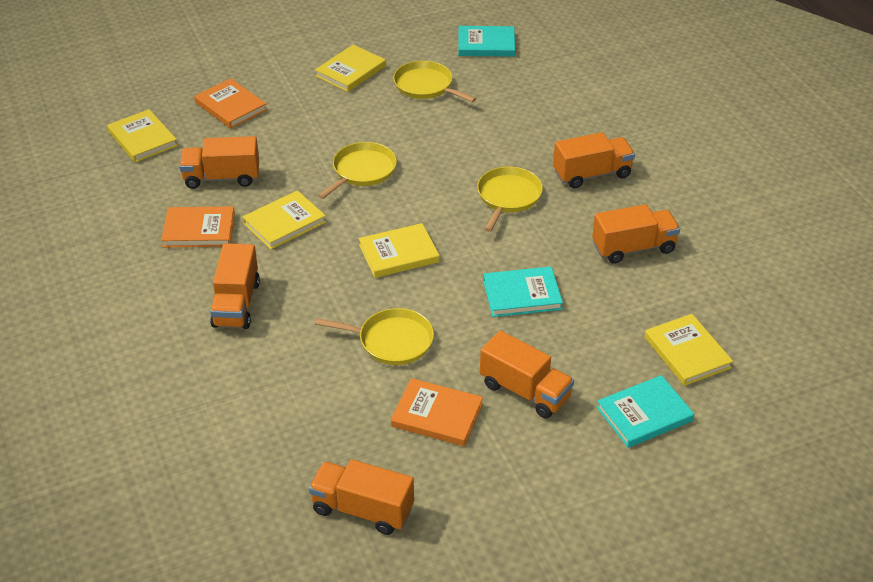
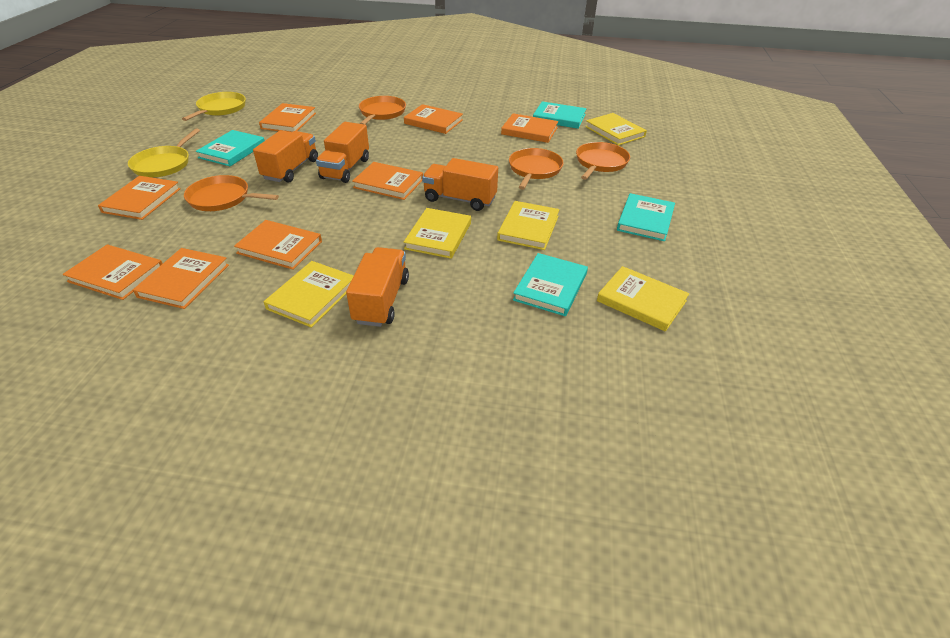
orange book: [161,206,235,247] [194,78,267,129] [391,378,483,446] = 3 -> [63,244,163,300] [98,176,181,220] [133,248,229,309] [234,220,322,270] [259,103,316,132] [352,162,423,200] [404,104,463,134] [501,113,558,143] = 8
orange pan: none = 0 -> [184,175,279,211] [359,96,406,124] [509,148,564,190] [576,142,630,180] = 4
orange truck: [179,136,259,189] [210,243,260,329] [309,459,414,535] [480,330,574,419] [553,132,635,188] [592,204,680,264] = 6 -> [253,130,318,183] [316,122,369,183] [346,247,409,327] [422,158,498,211] = 4
turquoise book: [458,26,515,57] [483,267,563,317] [596,375,694,448] = 3 -> [196,130,265,166] [513,253,588,316] [533,101,586,129] [617,193,675,241] = 4
yellow pan: [315,308,434,365] [318,142,397,199] [393,61,476,102] [477,167,543,232] = 4 -> [128,128,200,177] [182,92,246,121] = 2

